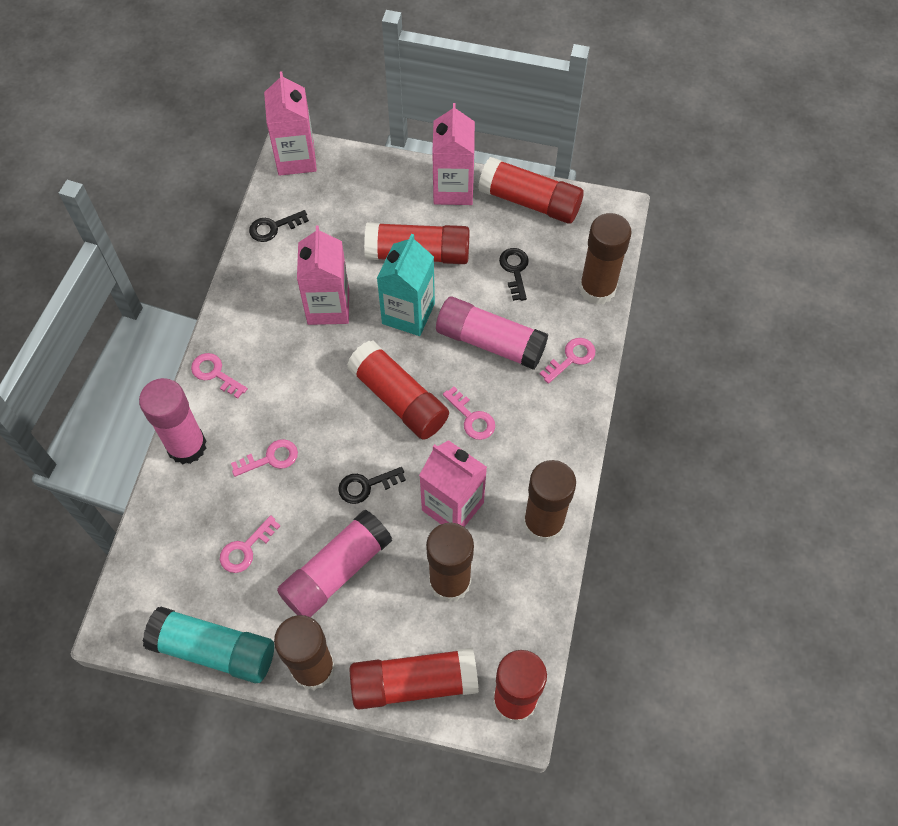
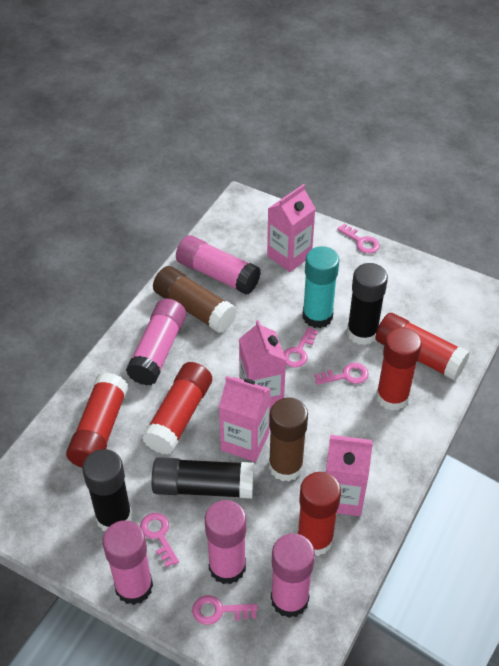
black glue stick: none = 0 -> [82,449,132,531] [152,457,254,499] [347,263,388,345] = 3
black key: [249,210,309,242] [338,467,406,504] [499,248,529,301] = 3 -> none = 0
brown glue stick: [274,615,335,690] [426,523,474,602] [523,460,576,543] [579,213,632,305] = 4 -> [153,266,237,333] [269,397,308,482] = 2
pink glue stick: [139,378,206,464] [277,510,392,617] [436,297,548,370] = 3 -> [102,520,153,605] [126,299,186,386] [176,235,261,295] [205,500,246,584] [271,533,315,618] = 5
turquoise carton: [377,234,435,336] = 1 -> none = 0

